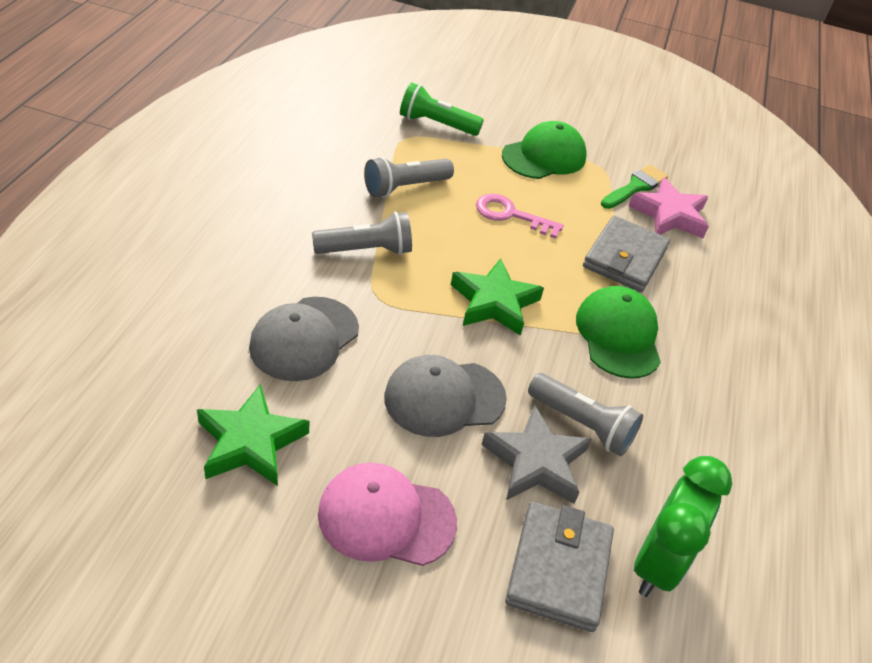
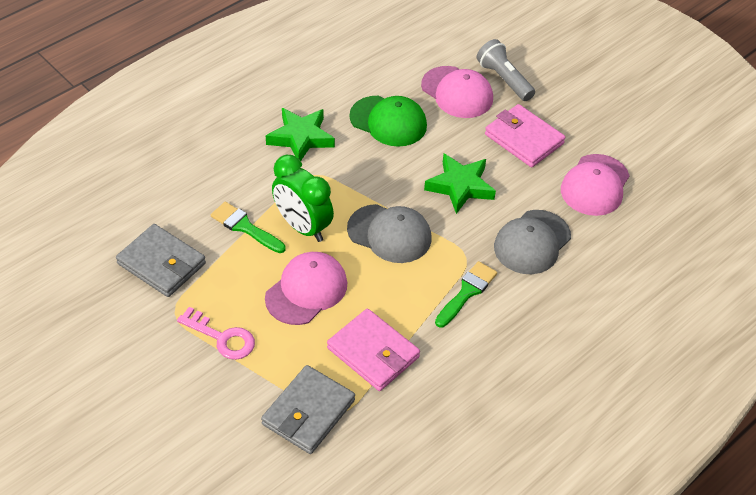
green brush: [601,165,668,209] = 1 -> [211,202,286,253] [435,261,497,328] = 2
green cap: [502,121,587,179] [576,286,661,379] = 2 -> [349,96,427,147] = 1
green flashlight: [400,82,484,136] = 1 -> none = 0
grey flashlight: [312,212,412,255] [364,157,454,198] [528,373,643,456] = 3 -> [476,39,535,101] = 1
grey star: [481,405,591,504] = 1 -> none = 0
pink cap: [318,463,457,566] = 1 -> [265,252,347,325] [421,66,493,118] [561,154,630,216] = 3
pink star: [629,177,709,238] = 1 -> none = 0
pink wallet: none = 0 -> [327,309,420,391] [485,104,566,167] = 2

